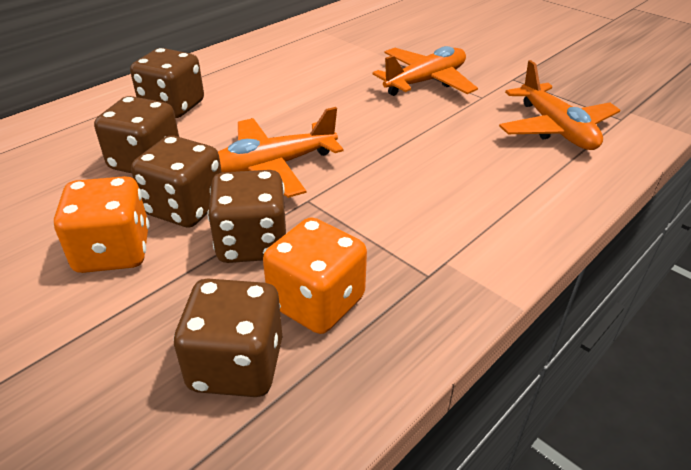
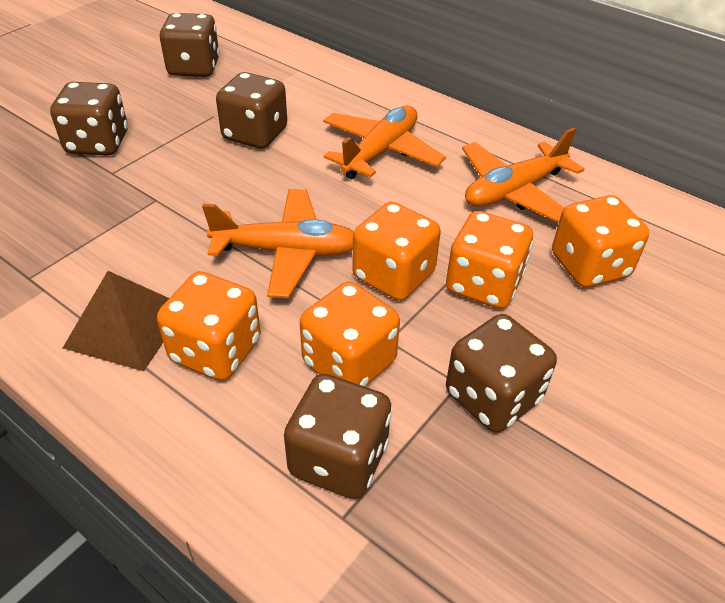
brown pyramid: none = 0 -> [63,271,169,371] = 1
orange dice: [54,176,149,273] [263,217,367,334] = 2 -> [157,271,261,381] [300,281,400,387] [352,202,441,301] [446,211,533,309] [552,195,649,287] = 5

